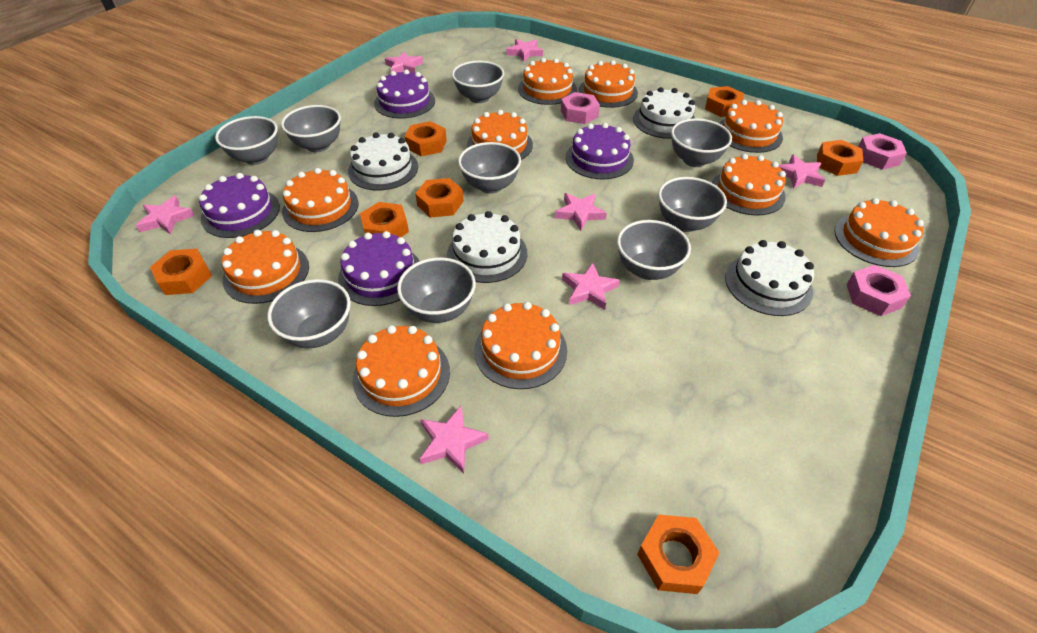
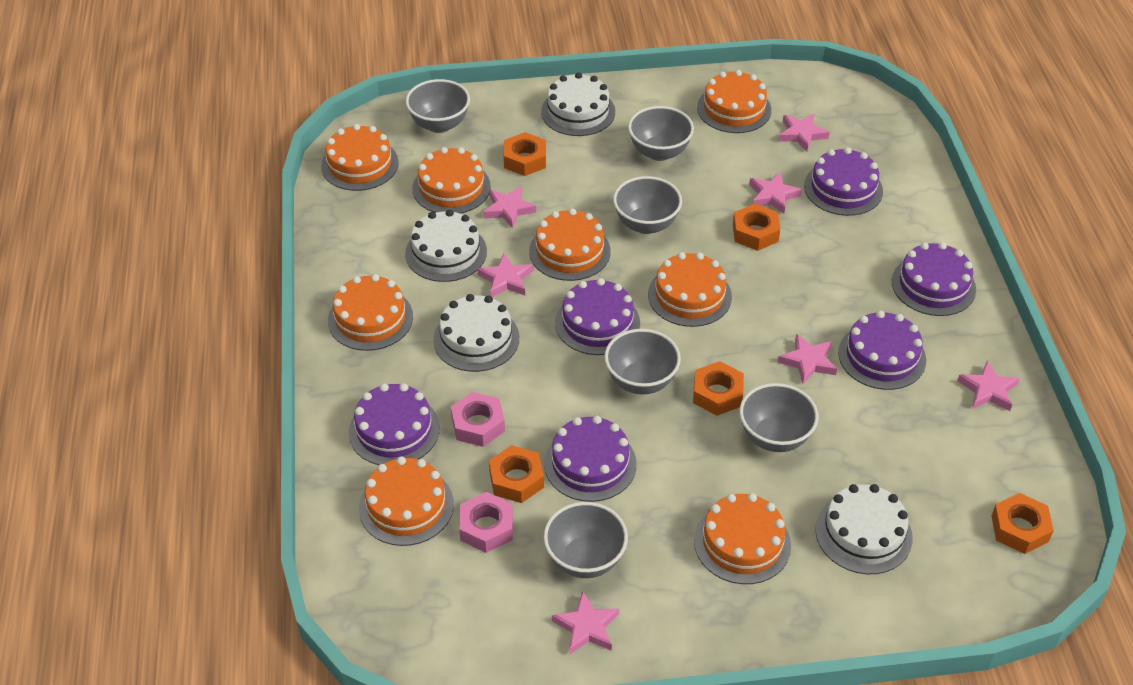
grey bowl: [215,116,278,165] [267,279,351,348] [281,105,341,152] [397,257,476,323] [452,61,504,103] [458,142,521,194] [617,220,691,280] [658,177,727,232] [671,118,732,167] = 9 -> [405,79,470,133] [544,502,628,578] [604,329,681,395] [613,176,682,234] [628,106,694,161] [739,383,818,452] = 6
orange cake: [222,230,309,304] [282,168,358,232] [353,325,450,417] [467,110,533,160] [474,302,567,389] [518,58,577,105] [578,60,638,108] [712,154,786,216] [719,100,783,153] [834,198,924,267] = 10 -> [321,124,399,191] [328,274,413,351] [359,456,454,546] [412,147,491,214] [529,208,611,281] [648,252,732,327] [694,493,791,584] [697,70,771,133] = 8
orange nut: [150,249,212,295] [360,202,409,237] [405,121,447,156] [415,178,464,218] [637,514,720,594] [705,86,744,117] [817,140,863,176] = 7 -> [489,445,544,503] [504,132,546,176] [693,361,744,416] [733,204,780,251] [992,493,1054,554] = 5
pink nut: [561,92,600,124] [846,265,911,316] [858,133,907,170] = 3 -> [451,392,505,447] [459,492,513,553] = 2
purple cake: [199,173,280,238] [338,231,419,306] [374,70,435,118] [566,123,634,179] = 4 -> [349,383,440,465] [544,416,637,502] [555,278,640,355] [804,147,883,216] [838,311,926,390] [892,242,976,316] = 6

